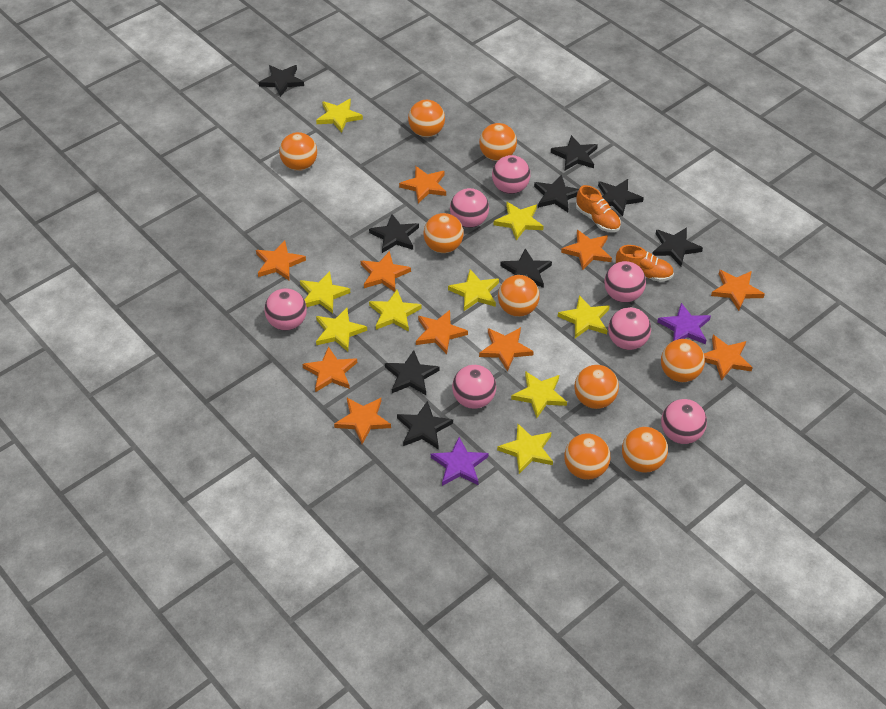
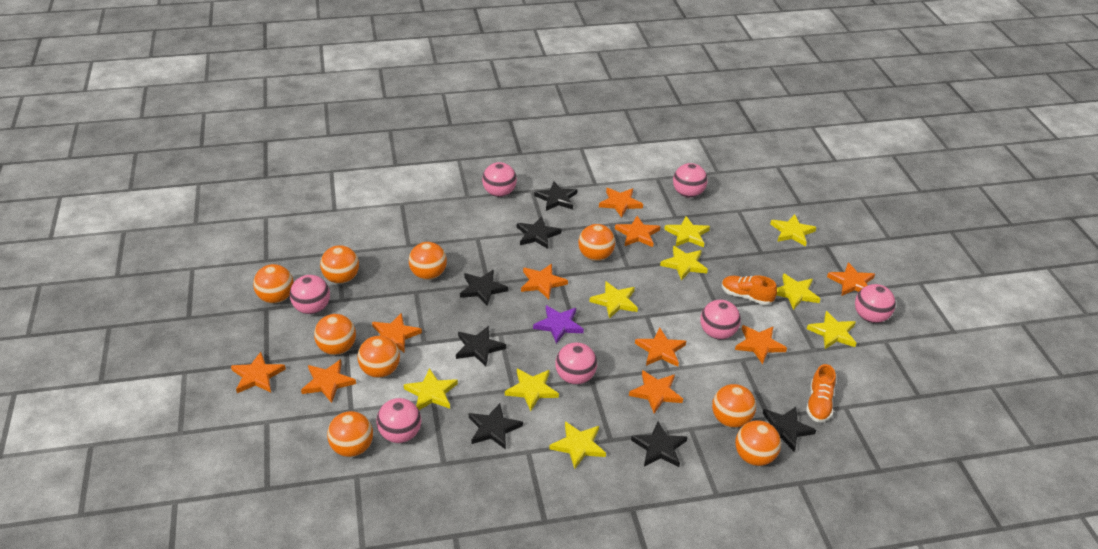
black star: [258,65,304,97] [369,214,419,253] [385,350,439,395] [397,401,453,450] [500,248,552,288] [534,174,579,212] [551,135,598,170] [598,179,644,217] [653,227,703,267] = 9 -> [456,326,506,366] [460,270,508,306] [469,403,523,450] [517,216,562,249] [534,182,578,211] [631,422,687,467] [763,407,816,452] = 7
purple star: [431,437,488,486] [657,303,711,344] = 2 -> [533,305,584,344] = 1

